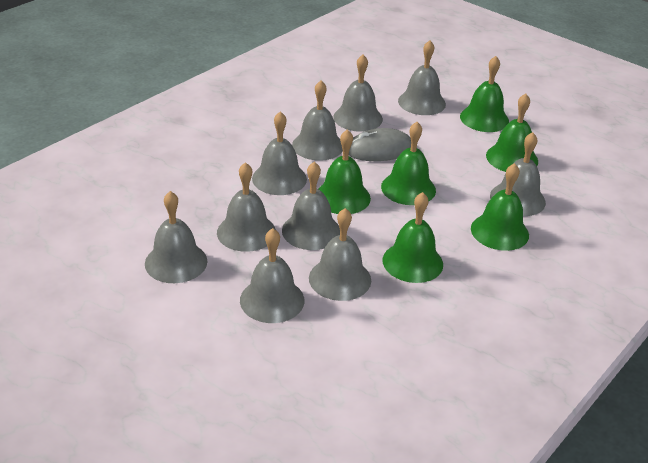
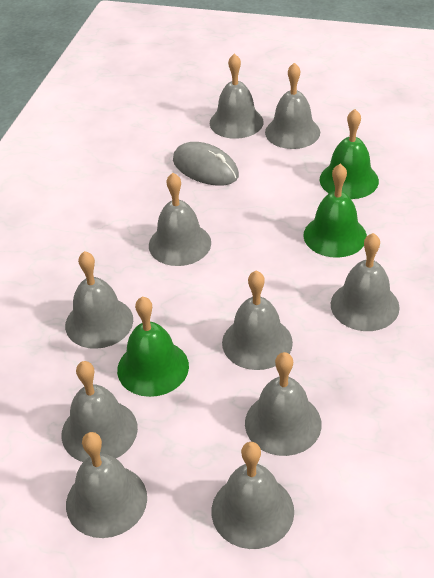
green bell: [318,129,371,214] [381,122,436,205] [383,192,443,283] [460,56,509,132] [471,163,529,251] [486,94,538,172] = 6 -> [117,296,189,397] [303,164,367,258] [320,109,379,199] = 3

